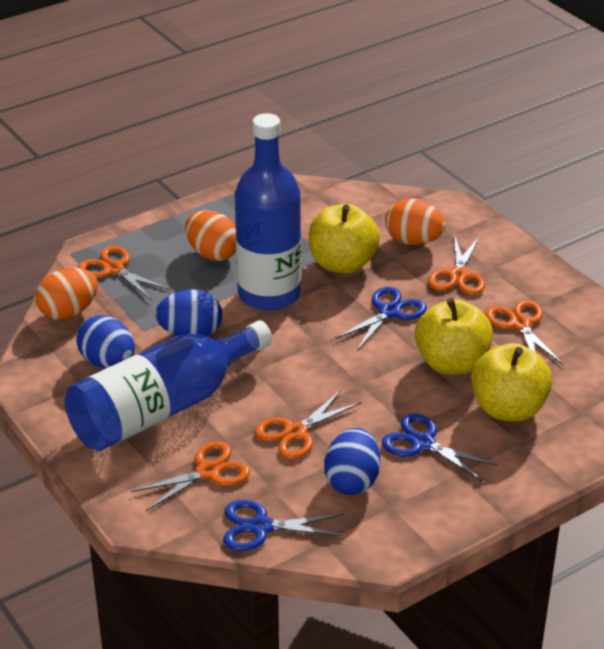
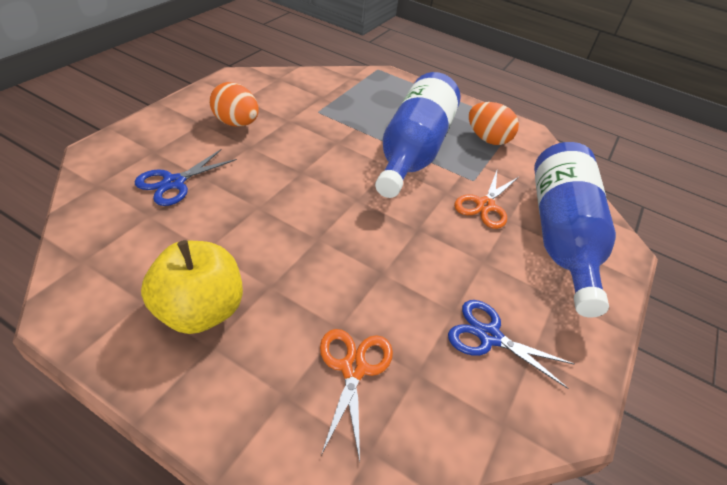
blue egg: [76,315,135,368] [155,289,222,336] [324,428,380,495] = 3 -> none = 0
blue scissors: [223,500,344,551] [335,287,427,351] [382,414,498,482] = 3 -> [135,149,237,206] [448,300,575,389] = 2
orange egg: [36,267,98,320] [185,210,236,261] [385,198,445,245] = 3 -> [209,82,259,127] [469,102,519,145] = 2
orange scissors: [78,246,171,301] [131,441,250,511] [255,389,361,460] [428,234,485,295] [485,300,563,364] = 5 -> [320,329,393,462] [454,171,519,229] = 2
yellow apple: [309,204,380,274] [415,298,493,375] [471,343,552,421] = 3 -> [141,240,243,334] = 1

